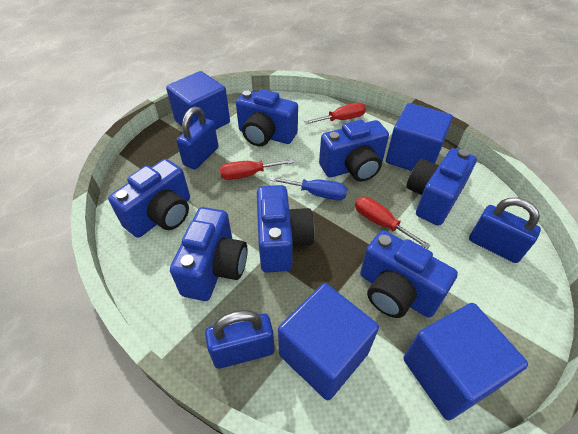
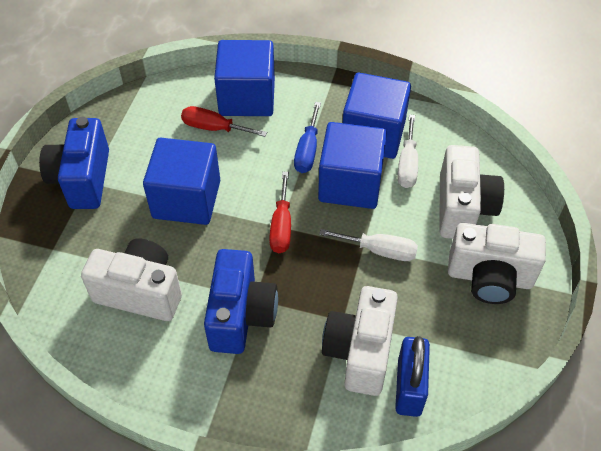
blue camera: [108,159,190,238] [170,207,247,301] [236,89,298,146] [257,185,314,273] [319,120,389,182] [360,230,458,318] [406,148,477,226] = 7 -> [39,117,109,209] [204,249,278,354] = 2
blue padlock: [176,107,218,170] [205,310,275,369] [469,198,541,263] = 3 -> [395,336,430,417] = 1
red screwdriver: [220,159,295,180] [304,103,366,124] [355,197,431,249] = 3 -> [181,106,267,137] [269,172,291,253] = 2
white camera: none = 0 -> [81,238,182,321] [322,286,398,396] [439,145,504,239] [448,223,546,304] = 4
white screwdriver: none = 0 -> [319,229,418,261] [398,114,418,188] = 2

